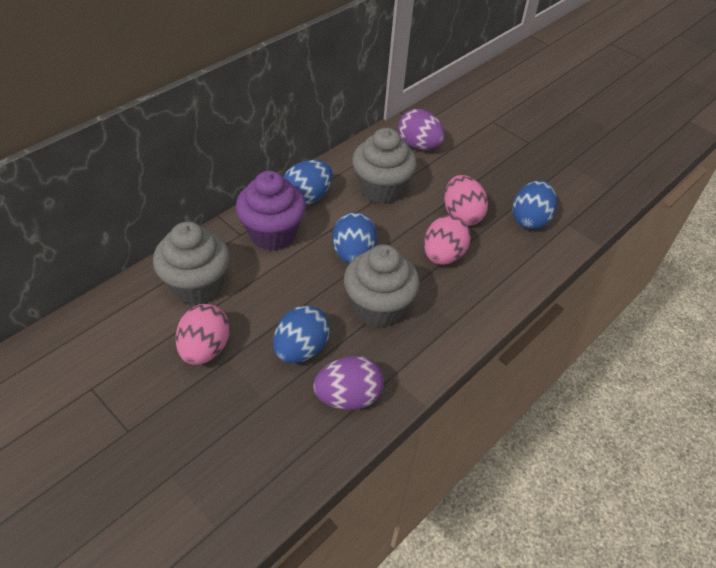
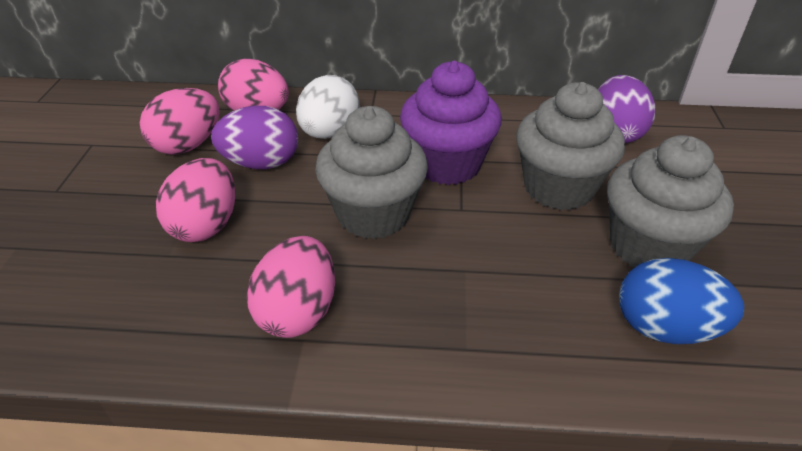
blue egg: [273,305,330,363] [283,160,333,205] [332,212,377,263] [512,180,557,229] = 4 -> [619,258,744,344] = 1
pink egg: [176,304,230,365] [424,215,471,265] [444,175,488,226] = 3 -> [140,88,220,155] [156,158,235,242] [218,59,289,111] [247,236,335,338] = 4
white egg: none = 0 -> [296,75,359,139] = 1

